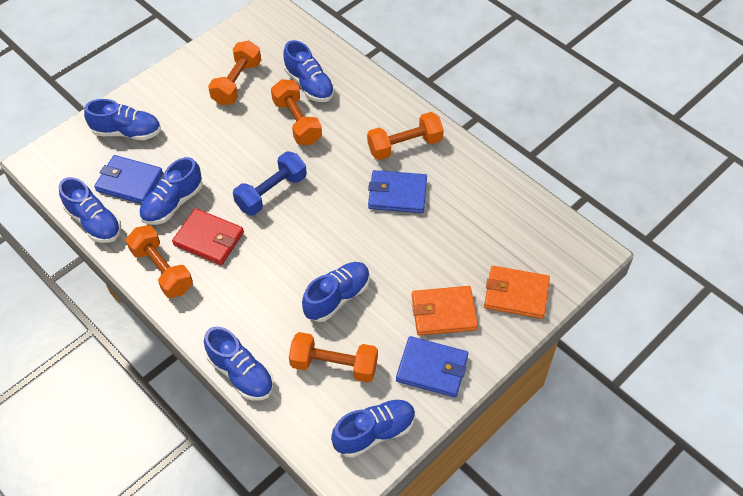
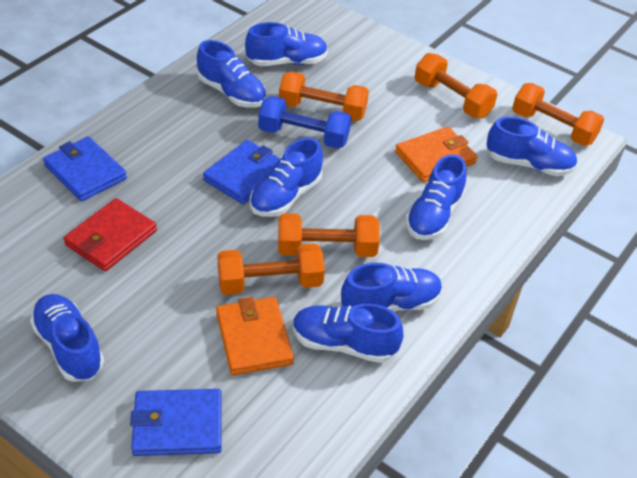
blue shoe: [59,177,121,243] [84,99,161,140] [139,157,203,225] [204,326,274,401] [283,40,334,102] [302,262,370,322] [331,399,416,458] = 7 -> [30,294,104,382] [197,40,266,108] [245,22,328,66] [250,138,323,217] [293,303,404,363] [341,263,442,311] [405,154,467,240] [487,117,577,176] = 8

